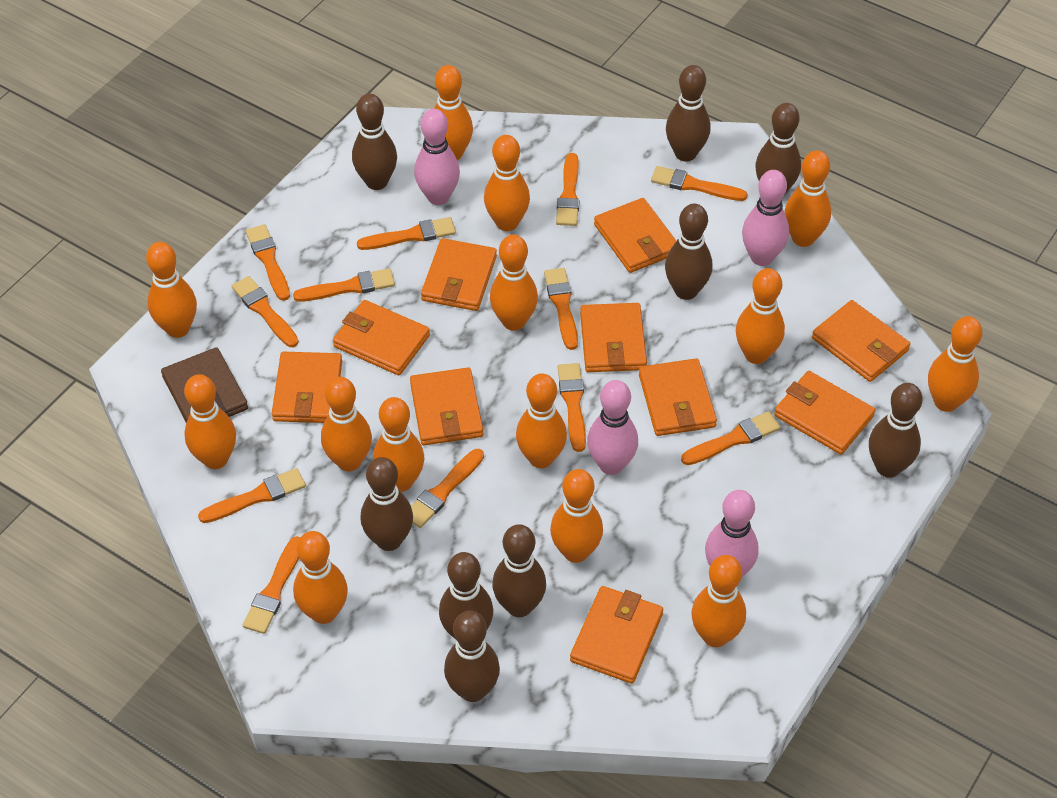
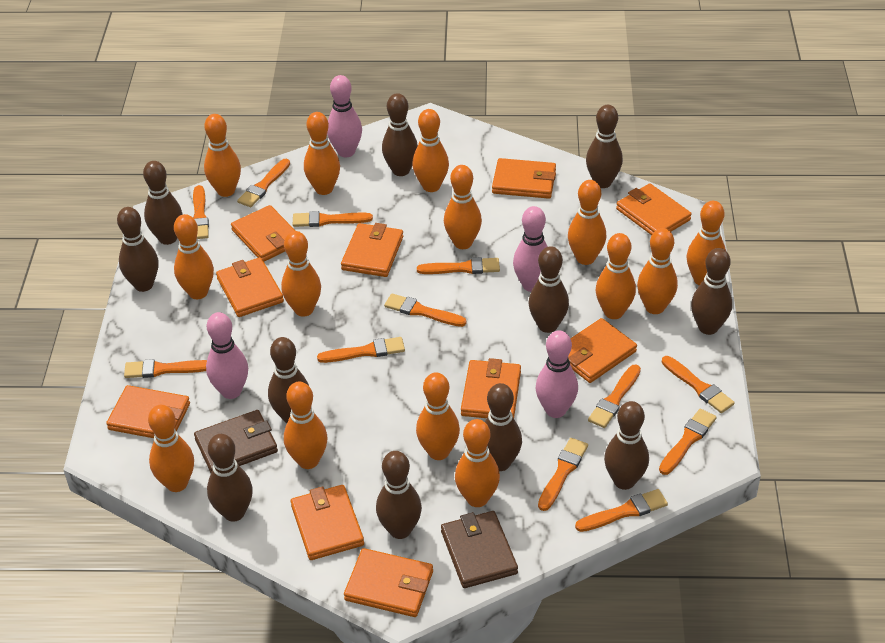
brown bowling pin: [352,93,397,190] [361,457,413,551] [439,552,493,639] [444,611,500,702] [492,524,546,617] [665,203,712,300] [666,65,710,161] [755,103,801,194] [869,383,923,478] = 9 -> [117,207,159,292] [143,161,183,245] [207,434,253,522] [268,337,309,423] [376,451,422,539] [382,93,418,176] [485,383,522,471] [529,246,569,333] [586,105,623,188] [604,401,649,490] [691,248,732,335] = 11
brown wallet: [161,347,248,423] = 1 -> [194,410,278,473] [441,511,518,588] = 2

